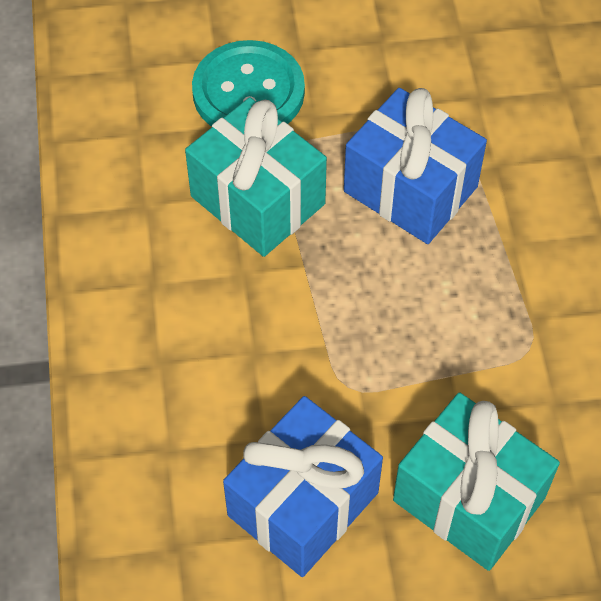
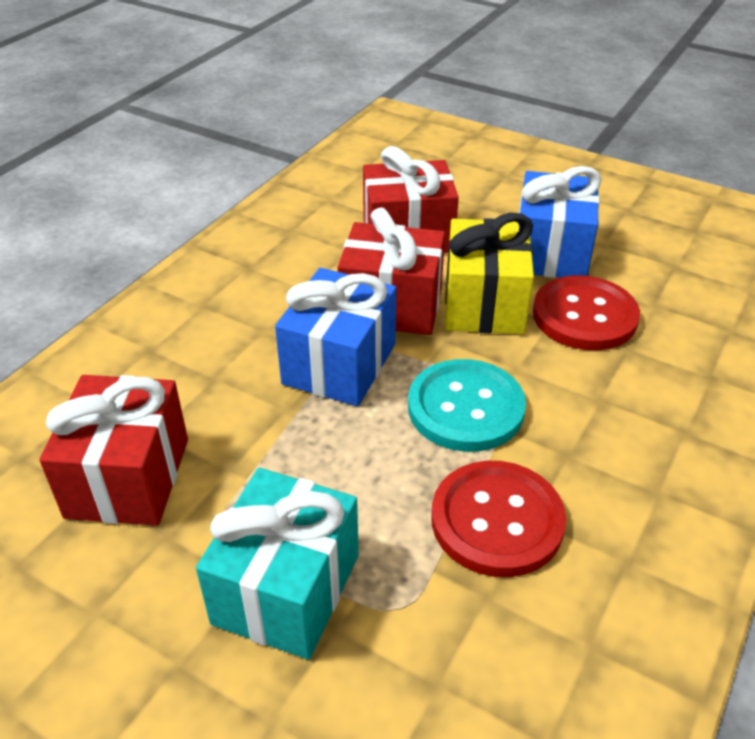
red button: none = 0 -> [431,461,566,577] [533,275,640,350] = 2
red gift: none = 0 -> [39,375,188,526] [338,208,445,335] [363,146,459,253] = 3
turquoise gift: [185,97,327,257] [393,392,560,571] = 2 -> [196,468,359,660] = 1
yellow gift: none = 0 -> [445,213,534,334] = 1

